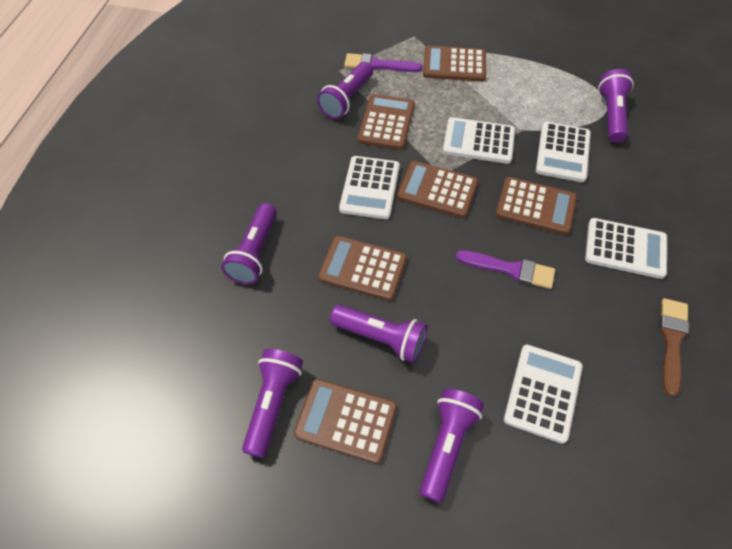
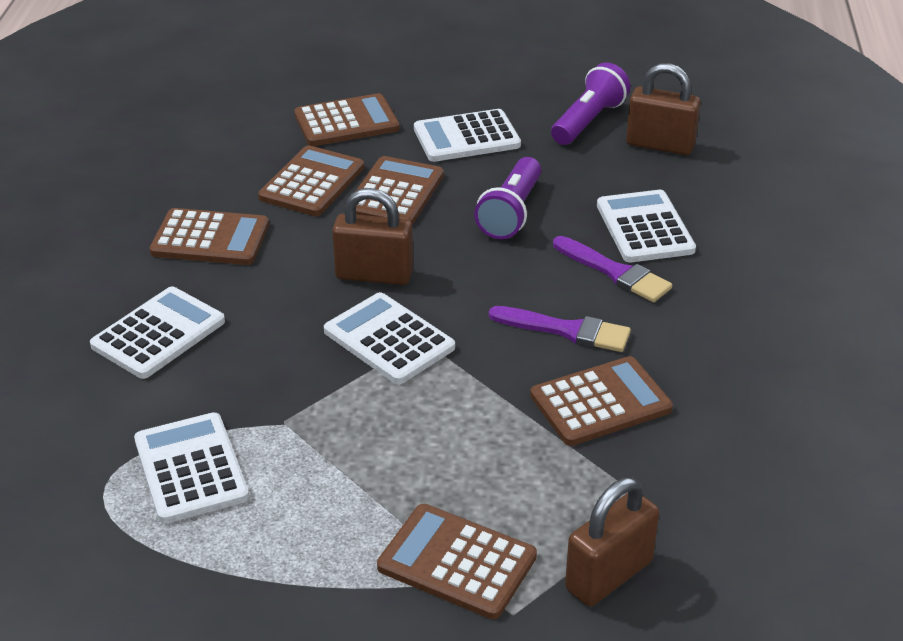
brown brush: [660,298,689,397] = 1 -> none = 0
brown padlock: none = 0 -> [332,188,413,285] [565,478,659,606] [626,63,701,155] = 3
purple flashlight: [221,203,277,284] [242,349,303,458] [317,62,373,119] [330,305,427,363] [419,389,484,503] [598,69,634,143] = 6 -> [474,157,541,239] [551,62,630,145] = 2

